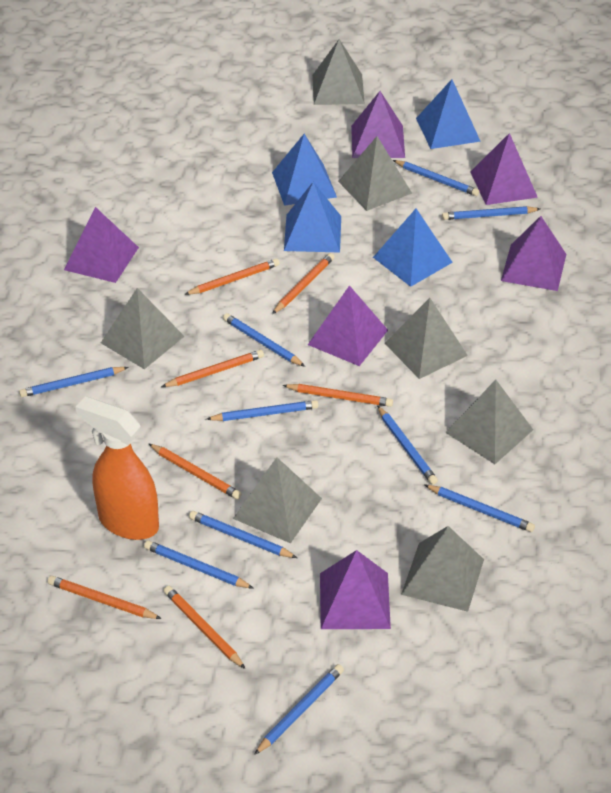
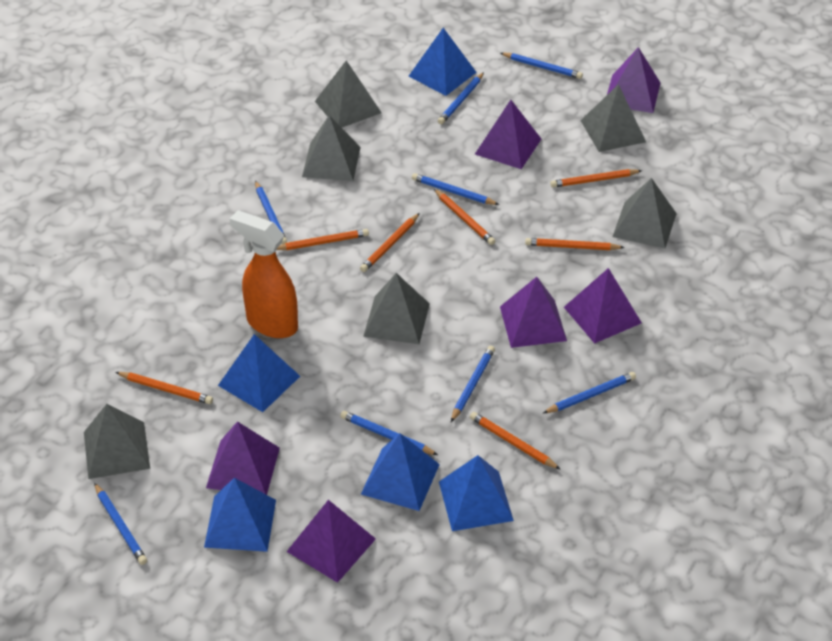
blue pencil: [19,367,129,397] [144,540,254,589] [189,511,297,558] [206,400,319,421] [223,313,305,367] [254,664,344,755] [377,406,438,485] [393,160,479,196] [425,485,535,532] [442,206,540,220] = 10 -> [94,483,147,565] [255,181,287,244] [340,411,438,455] [412,173,499,205] [438,72,484,124] [451,346,495,422] [501,53,583,79] [543,372,636,413] = 8
blue pyramid: [272,134,337,206] [284,182,341,253] [373,209,453,287] [416,79,481,149] = 4 -> [204,478,276,552] [218,334,300,412] [361,433,440,511] [409,28,477,96] [439,455,514,531] = 5
grey pyramid: [101,288,185,369] [233,457,322,543] [312,39,365,105] [338,136,412,211] [384,298,468,379] [401,526,484,612] [445,380,533,464] = 7 -> [84,404,150,479] [302,115,361,181] [315,60,382,128] [363,273,430,344] [580,84,646,152] [612,178,677,249] = 6

